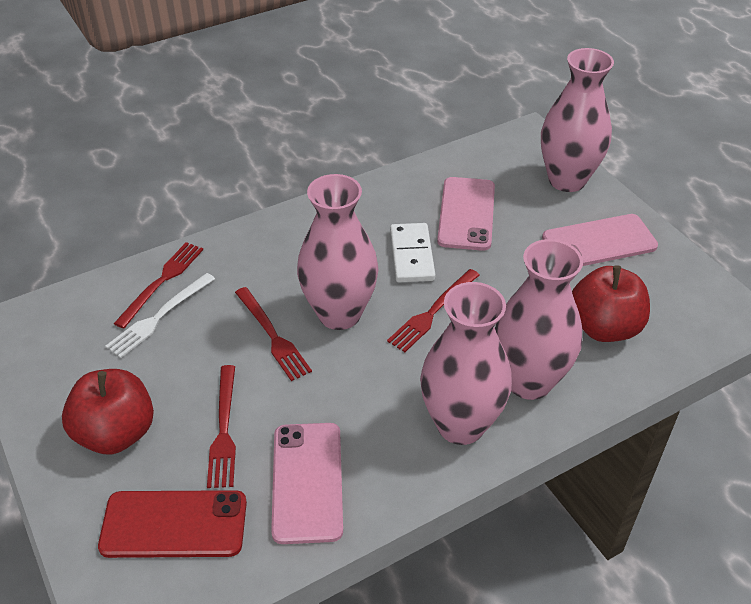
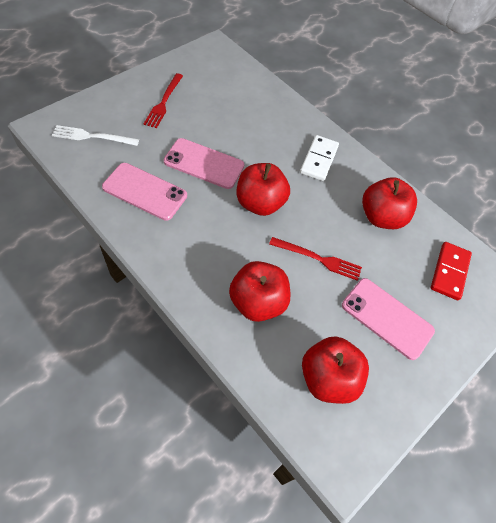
pink vase: [297,174,378,330] [420,282,512,445] [495,239,583,400] [541,48,614,192] = 4 -> none = 0
red apple: [62,369,154,454] [572,265,650,342] = 2 -> [229,261,291,322] [237,163,290,216] [302,336,369,404] [362,177,417,229] = 4
red domino: none = 0 -> [431,242,472,300] = 1
red fork: [114,242,203,328] [207,365,236,488] [235,287,312,381] [387,269,480,352] = 4 -> [144,73,183,128] [269,237,362,281] = 2
red phone: [98,490,247,558] = 1 -> none = 0

